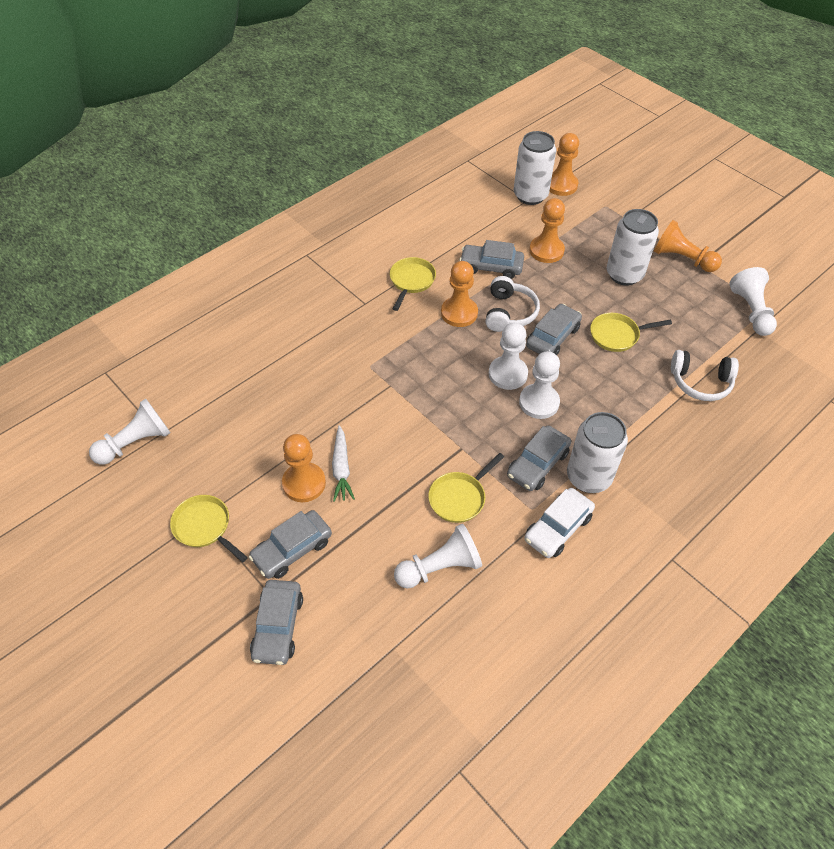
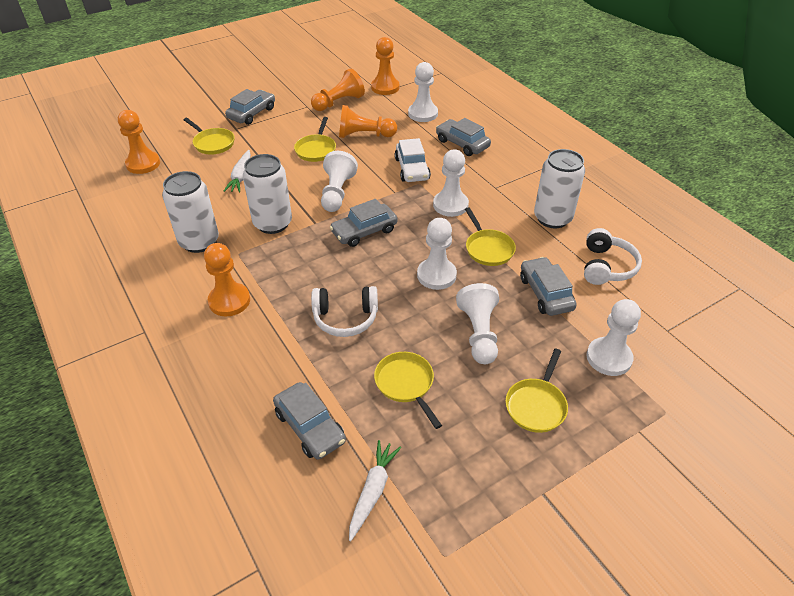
white carrot: [332,425,355,502] = 1 -> [224,150,251,192] [349,440,401,541] = 2
white pawn: [89,399,171,465] [394,524,482,589] [489,322,528,390] [519,351,560,419] [729,267,777,336] = 5 -> [321,151,358,212] [408,62,438,122] [417,218,457,290] [433,149,469,217] [456,283,499,364] [587,299,641,376] = 6
yellow pan: [170,495,248,562] [390,257,436,311] [428,453,504,523] [590,313,672,352] = 4 -> [183,118,235,155] [294,117,336,162] [374,352,442,429] [465,207,516,266] [505,349,568,433] = 5

